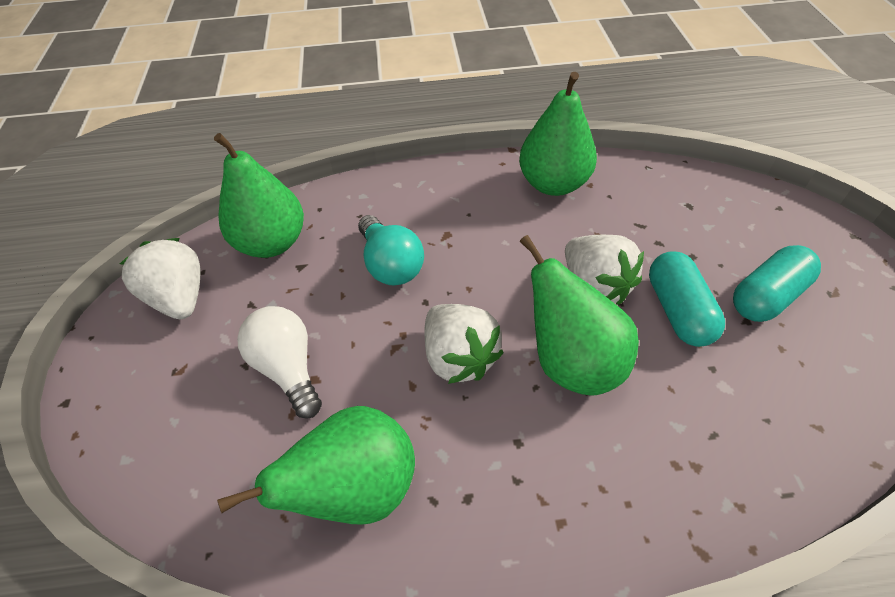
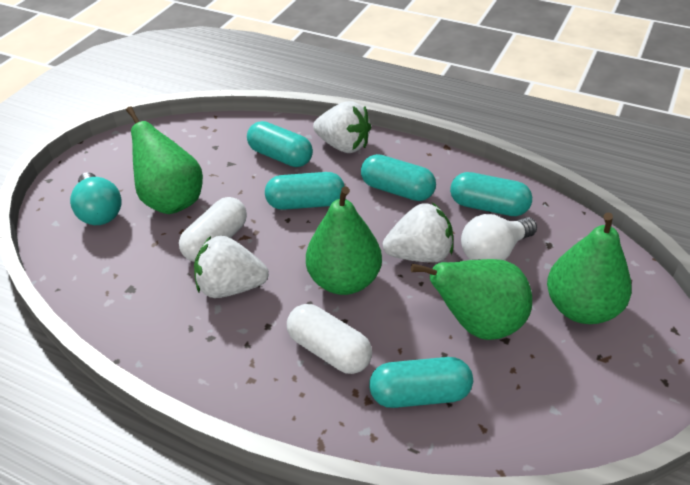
turquoise capsule: [649,251,725,347] [733,245,821,322] = 2 -> [247,121,313,167] [265,172,345,210] [361,154,436,201] [369,357,473,408] [450,172,532,216] = 5
white capsule: none = 0 -> [179,197,247,262] [287,304,372,374] = 2

